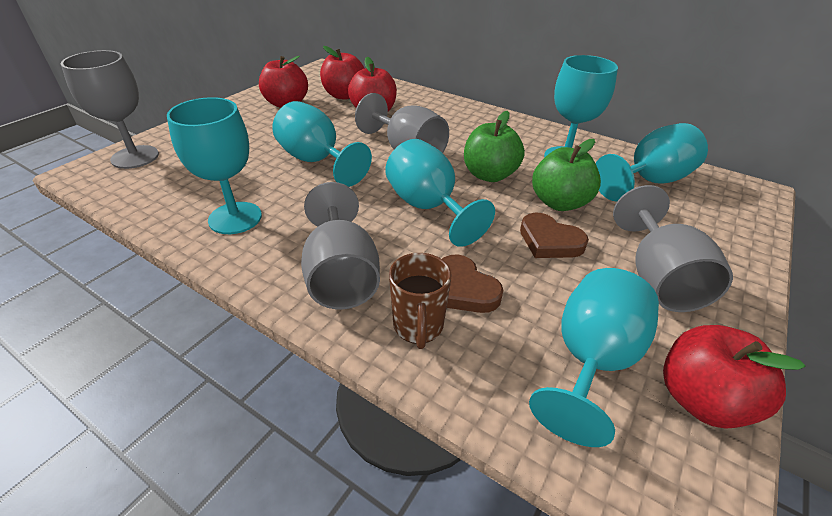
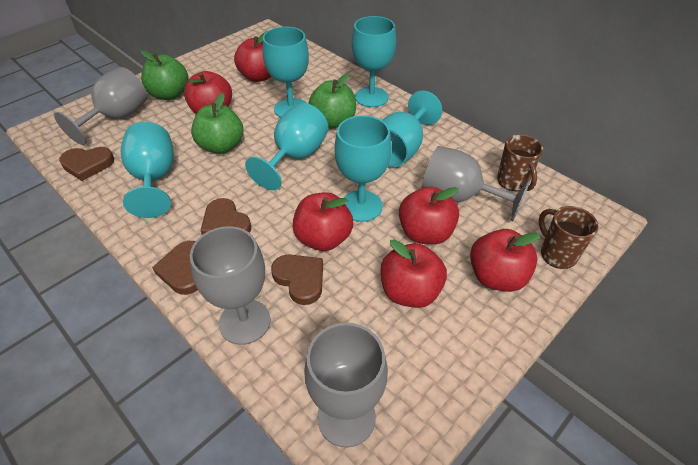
brown heart: [442,254,503,313] [520,213,589,258] = 2 -> [59,147,114,181] [152,241,198,295] [200,198,251,235] [271,254,323,305] = 4
brown mug: [389,253,451,349] = 1 -> [497,134,543,191] [539,206,598,269] = 2
green apple: [464,111,525,182] [532,139,601,211] = 2 -> [141,50,188,100] [191,93,243,154] [309,73,356,129] = 3
red apple: [259,56,308,108] [320,46,365,99] [348,57,397,111] [663,325,806,429] = 4 -> [184,71,232,114] [234,31,271,82] [292,192,353,251] [381,239,447,308] [399,187,459,245] [470,229,540,292] = 6

